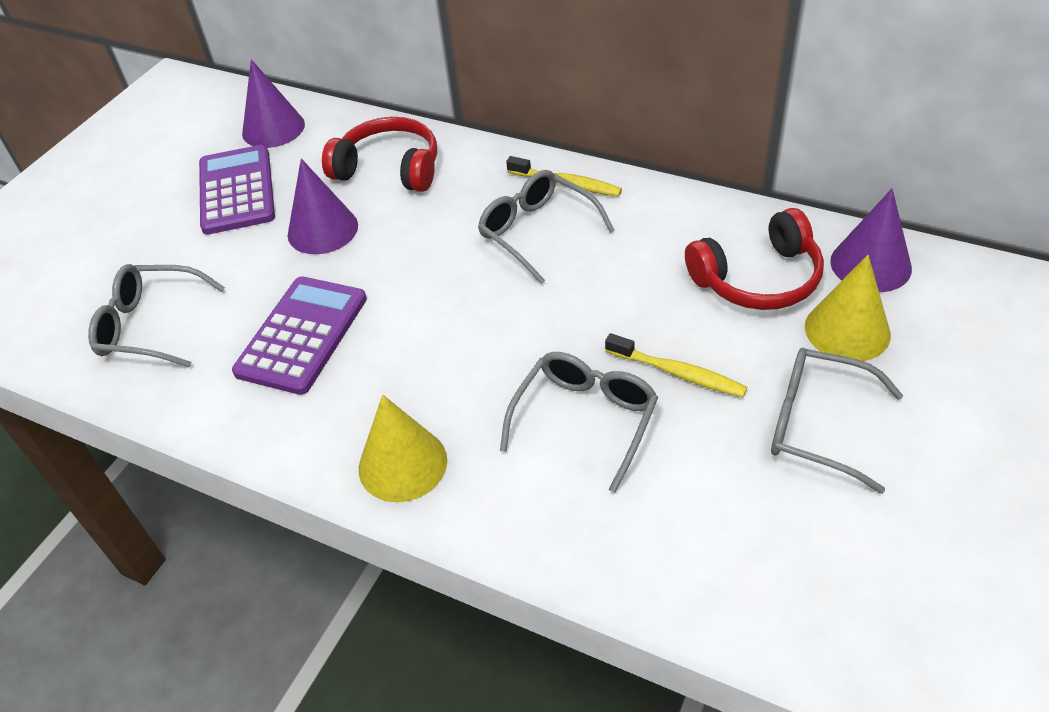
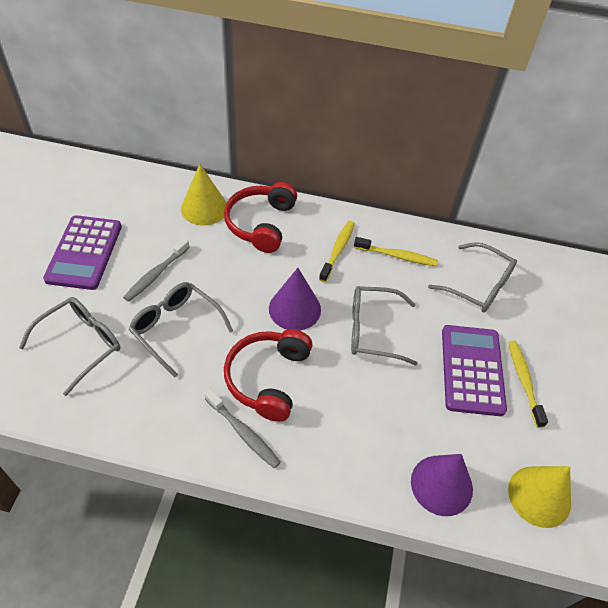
grey toothbrush: none = 0 -> [123,238,190,302] [204,389,281,469] = 2
purple cone: [242,59,305,148] [288,159,358,254] [830,188,912,292] = 3 -> [269,268,321,331] [411,454,473,516] = 2
yellow toothbrush: [506,156,622,197] [605,333,747,397] = 2 -> [319,221,355,282] [354,237,438,266] [508,341,548,428] = 3

